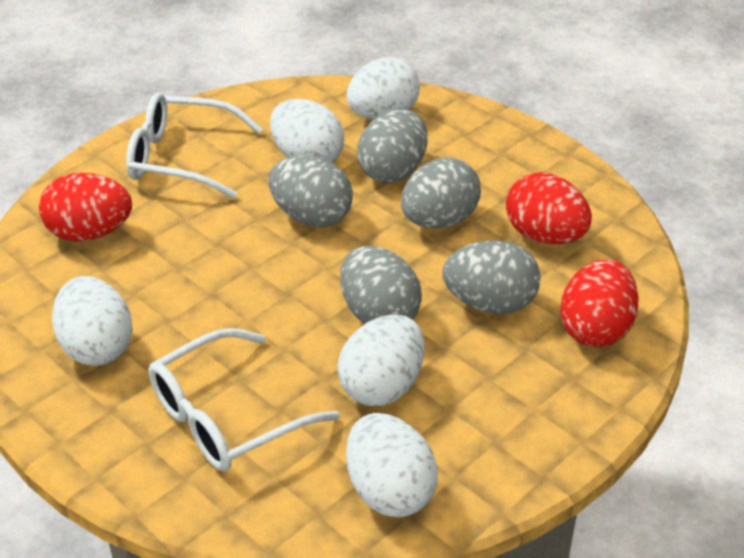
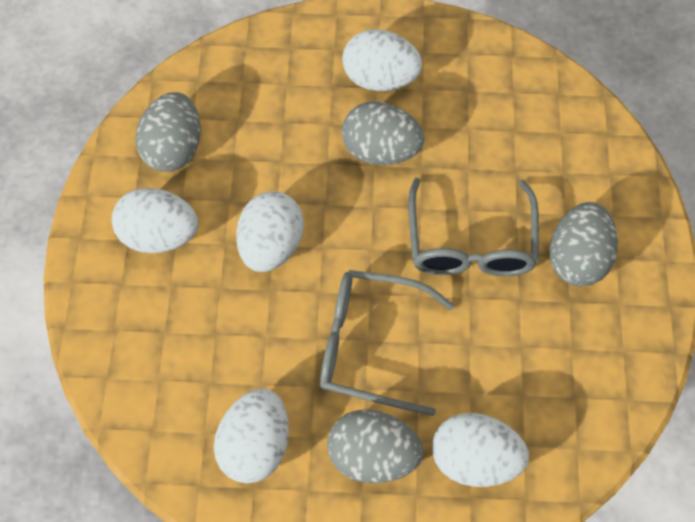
grey egg: [268,156,353,227] [340,246,422,324] [357,110,428,183] [401,157,481,228] [442,240,541,314] = 5 -> [136,92,201,172] [327,409,423,483] [342,101,424,165] [549,202,618,286] = 4
grey glasses: none = 0 -> [320,270,454,416] [408,178,539,276] = 2
red egg: [39,172,132,241] [506,172,592,244] [560,259,639,347] = 3 -> none = 0
white glasses: [126,93,262,199] [149,328,340,471] = 2 -> none = 0

